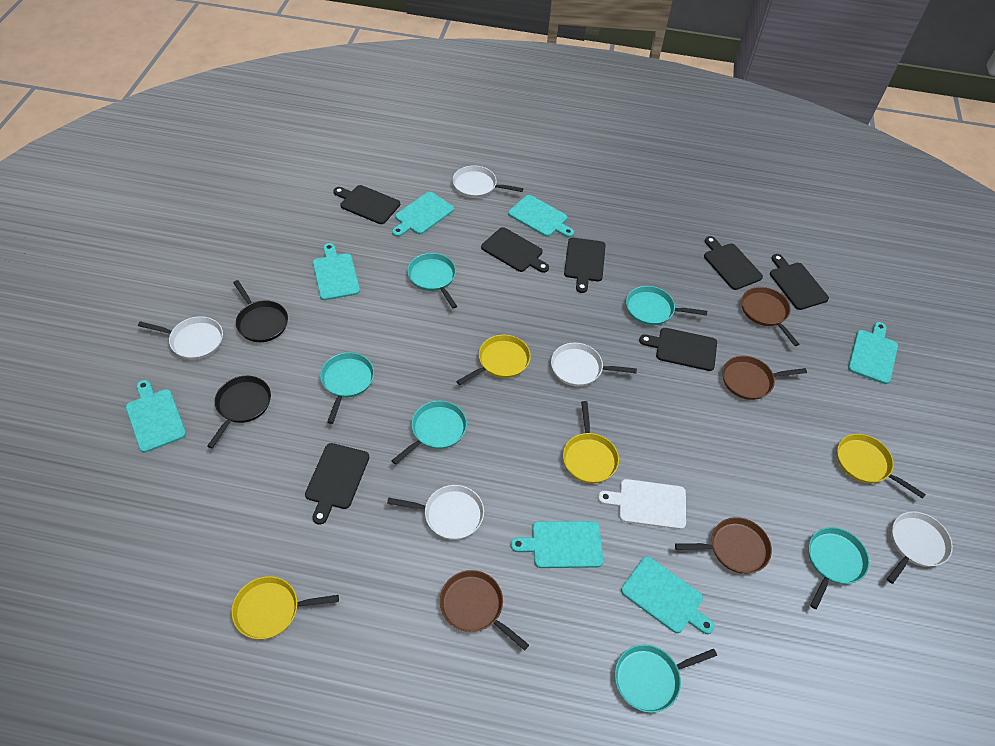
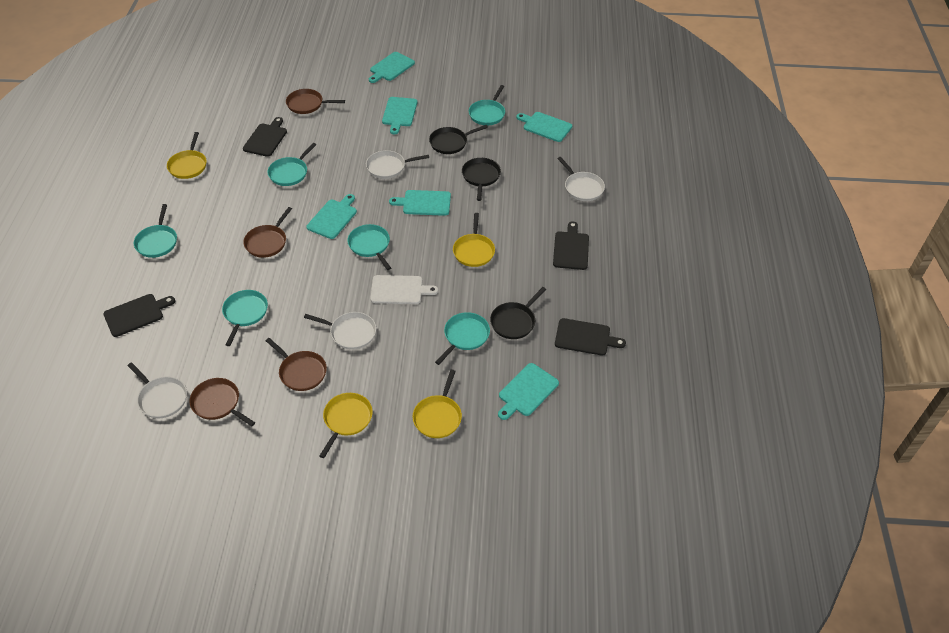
black cutting board: [305,443,369,525] [333,185,400,224] [481,227,549,273] [564,238,606,293] [639,328,717,371] [704,236,763,290] [770,254,829,310] = 7 -> [103,294,175,337] [243,117,287,157] [553,221,589,270] [555,318,626,356] = 4
black pan: [207,376,271,449] [233,280,288,342] = 2 -> [429,125,488,154] [462,158,501,201] [490,287,546,339] = 3
turquoise cutting board: [126,380,186,453] [313,243,360,300] [392,192,454,237] [508,195,574,237] [511,521,603,568] [621,557,715,634] [848,322,898,384] = 7 -> [306,194,357,239] [369,52,415,83] [382,97,417,134] [389,190,451,216] [498,363,559,420] [516,112,572,142] = 6
white pan: [138,316,223,360] [387,485,484,540] [453,165,524,198] [551,343,637,386] [887,511,953,584] = 5 -> [127,362,187,418] [304,312,376,350] [366,150,429,179] [557,157,605,201] = 4

